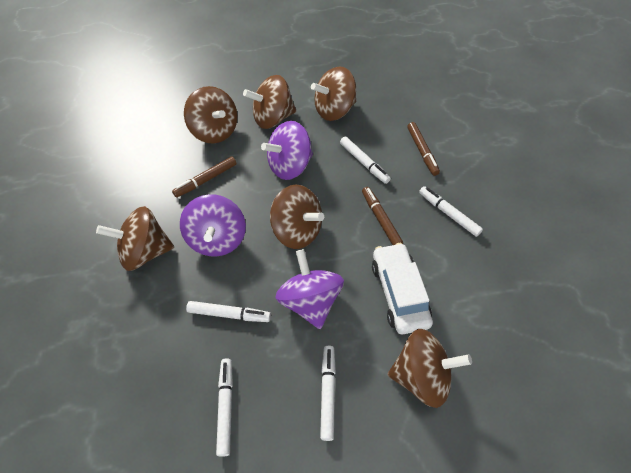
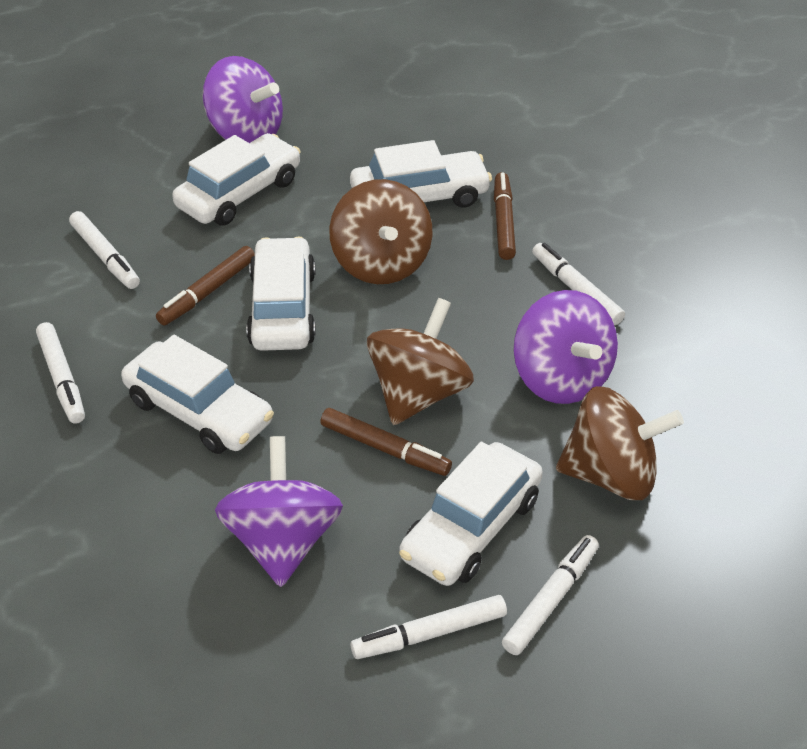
brown spinning top: [96,206,174,271] [184,86,237,143] [243,75,296,129] [270,185,324,249] [311,67,356,121] [388,329,472,408] = 6 -> [329,179,432,284] [367,298,474,425] [556,386,684,500] = 3
white car: [372,243,433,334] = 1 -> [121,335,274,454] [172,133,301,226] [246,237,316,351] [350,140,492,208] [399,442,543,586] = 5

